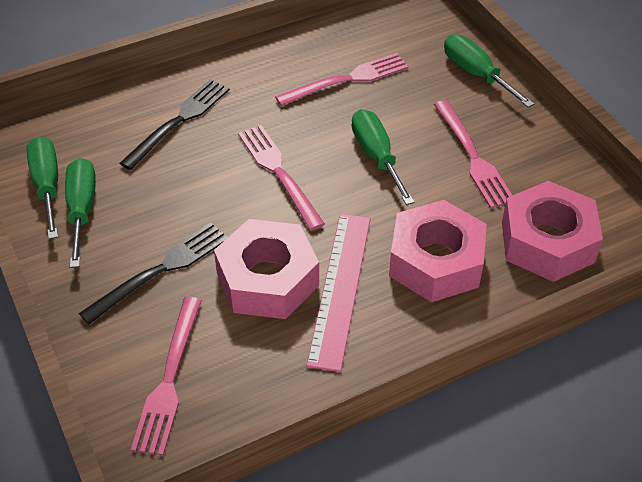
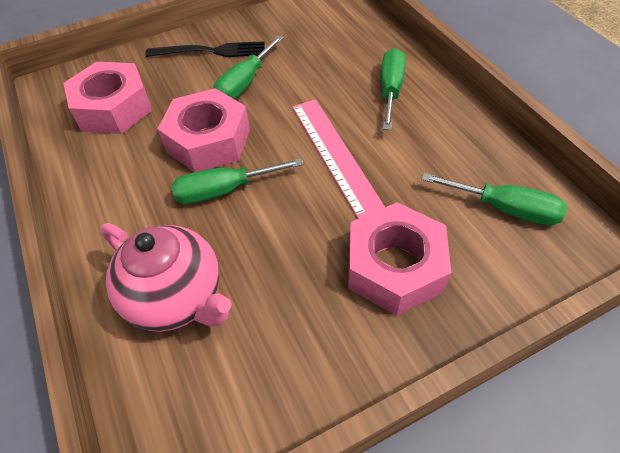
black fork: [79,223,228,324] [120,79,230,170] = 2 -> [145,41,265,57] = 1
pink fork: [131,297,202,456] [238,125,325,231] [275,53,409,106] [434,100,513,209] = 4 -> none = 0
pink teapot: none = 0 -> [100,223,232,332] = 1

